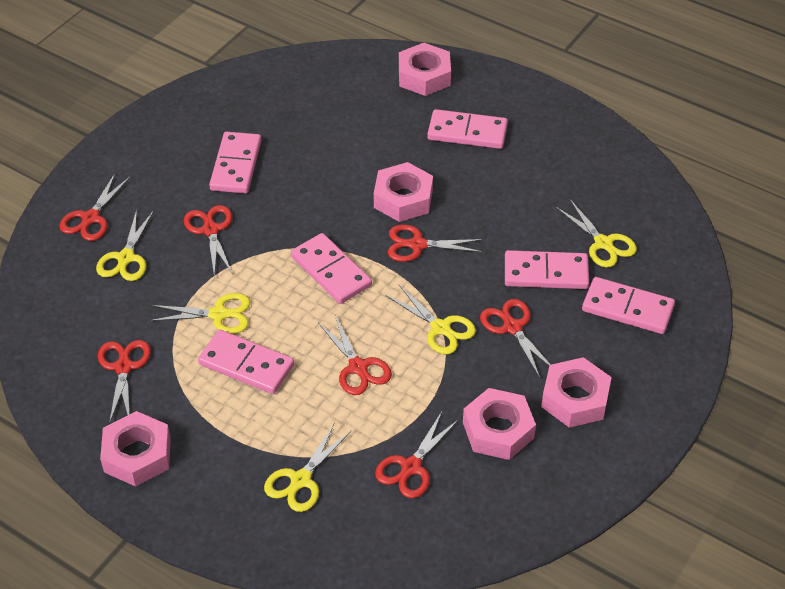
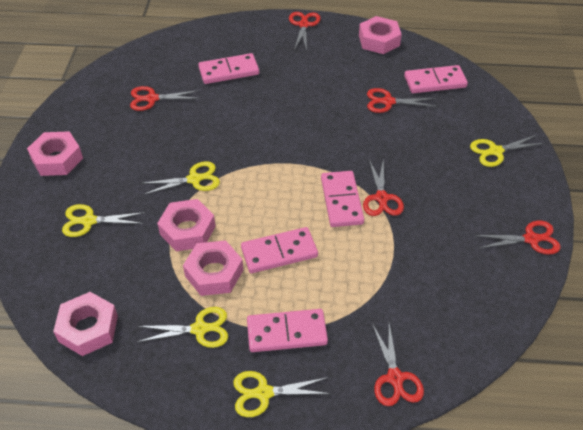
pink domino: [198,330,294,394] [209,132,262,193] [291,233,372,304] [427,109,508,149] [505,250,589,289] [582,277,675,334] = 6 -> [198,53,259,84] [241,227,318,273] [247,309,328,352] [321,171,364,227] [404,65,468,93] = 5
red scissors: [59,173,130,241] [98,340,151,424] [184,205,233,276] [318,315,392,395] [375,412,459,498] [388,224,483,262] [480,299,551,378] = 7 -> [130,86,199,111] [289,12,321,51] [363,160,404,216] [367,88,437,113] [372,323,424,406] [475,221,561,255] = 6

